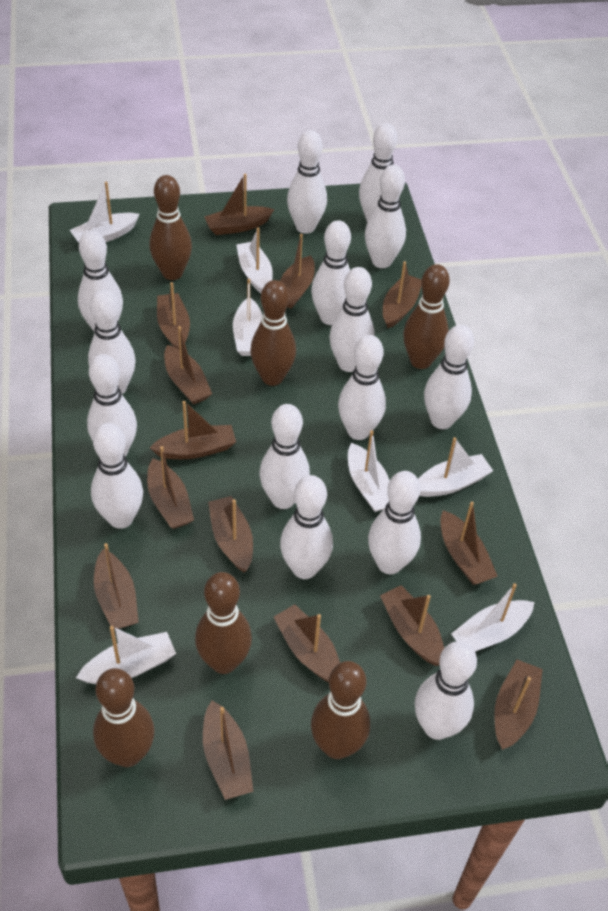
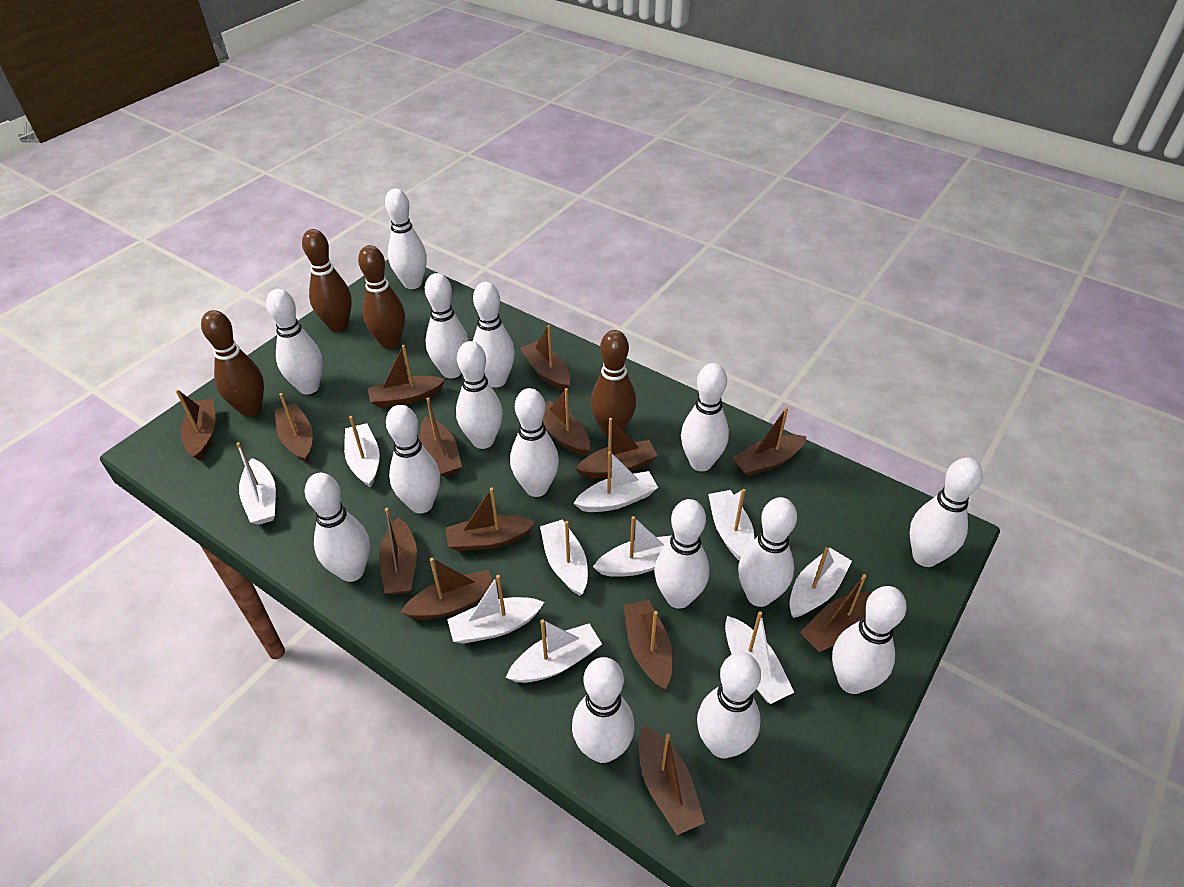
brown bowling pin: [93,668,155,767] [150,175,192,280] [195,572,252,674] [250,280,296,386] [311,661,370,759] [403,264,450,369] = 6 -> [201,310,264,417] [302,229,352,332] [358,245,405,349] [591,330,636,437] = 4
white boat: [70,181,140,242] [76,626,176,684] [233,279,263,356] [236,228,273,293] [348,430,390,512] [418,437,493,497] [451,583,534,652] = 7 -> [236,442,276,525] [344,416,380,488] [447,575,544,644] [506,619,602,683] [540,519,588,596] [574,451,658,512] [593,516,672,577] [708,489,755,561] [725,611,794,704] [790,547,852,618] = 10

